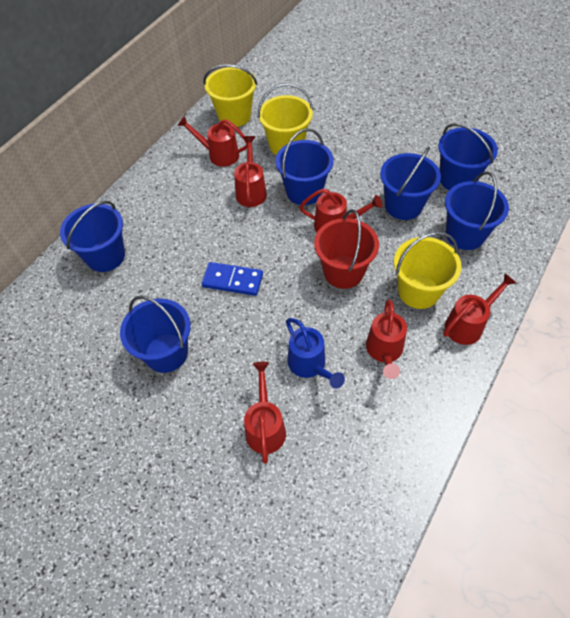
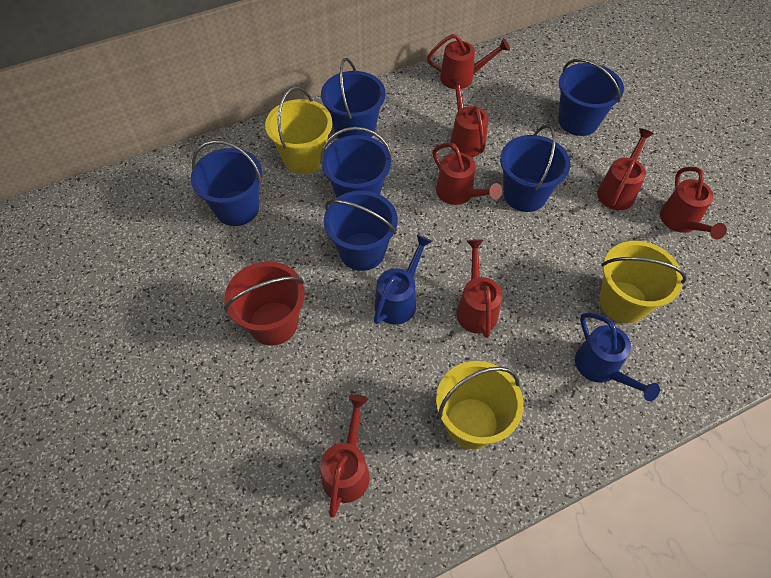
blue domino: [201,262,263,296] = 1 -> none = 0
blue watering can: [286,318,345,389] = 1 -> [374,235,432,324] [575,312,660,401] = 2
red watering can: [177,115,247,167] [234,136,267,207] [244,362,286,464] [299,189,382,232] [366,299,407,379] [443,273,516,345] = 6 -> [320,394,370,517] [427,34,510,89] [432,143,502,205] [449,77,488,157] [456,239,502,338] [597,128,654,210] [660,167,727,239] = 7

